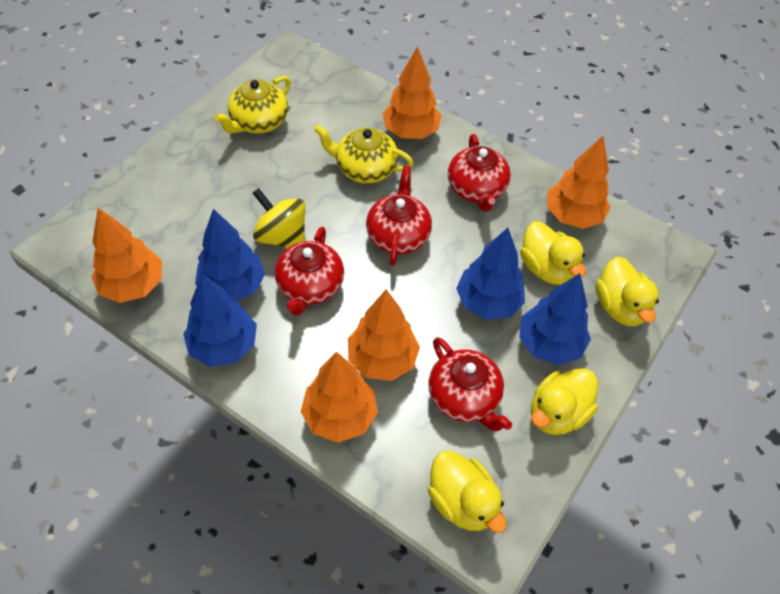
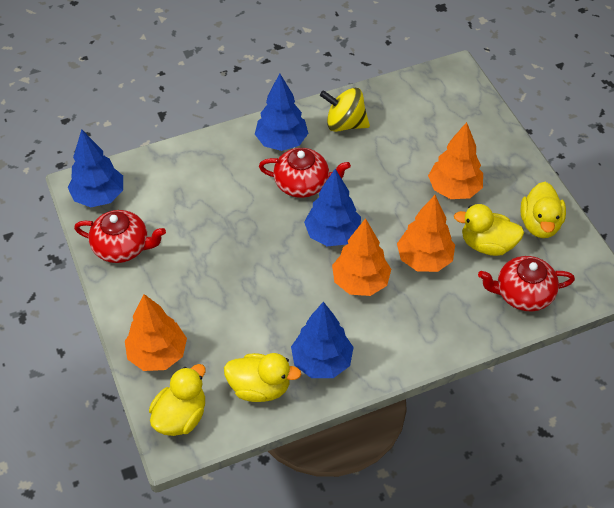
orange tree: [91,208,162,303] [301,351,378,443] [348,289,420,381] [382,46,442,139] [547,136,611,229] = 5 -> [125,294,187,371] [332,218,391,296] [397,195,455,272] [428,122,483,199] = 4
red teapot: [275,227,344,316] [366,166,432,266] [429,337,512,431] [448,134,511,211] = 4 -> [74,210,166,263] [259,148,351,198] [478,256,575,311] = 3
yellow teapot: [215,76,291,134] [314,125,414,183] = 2 -> none = 0

